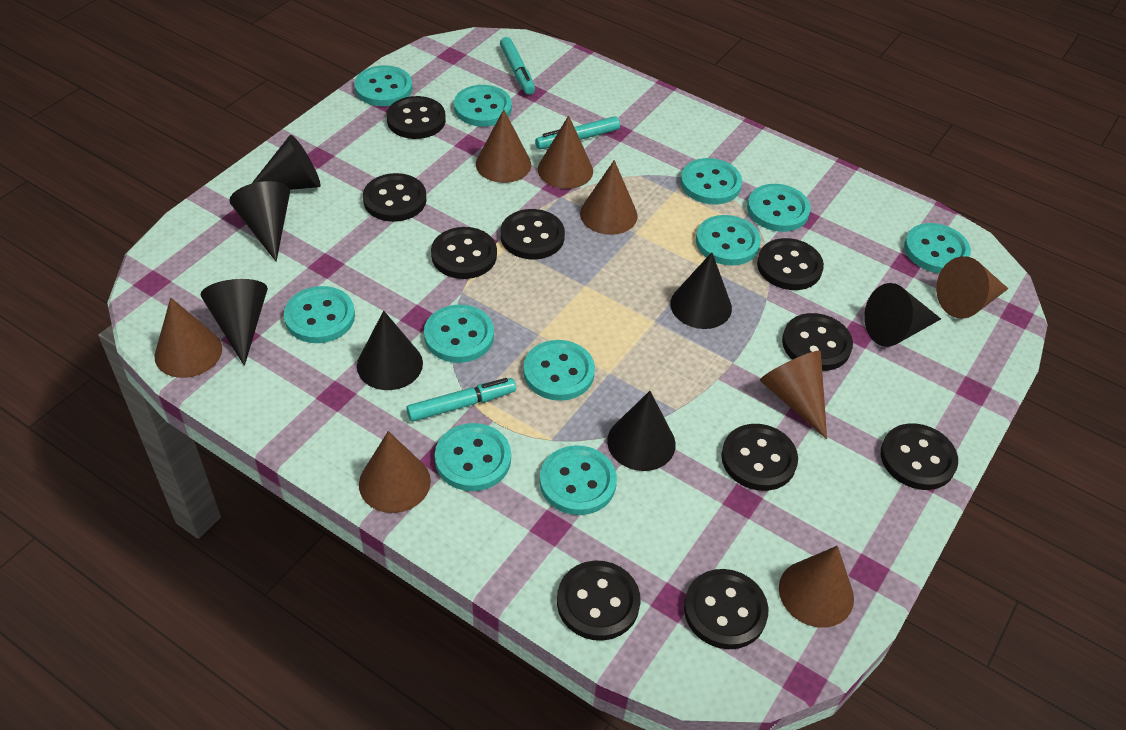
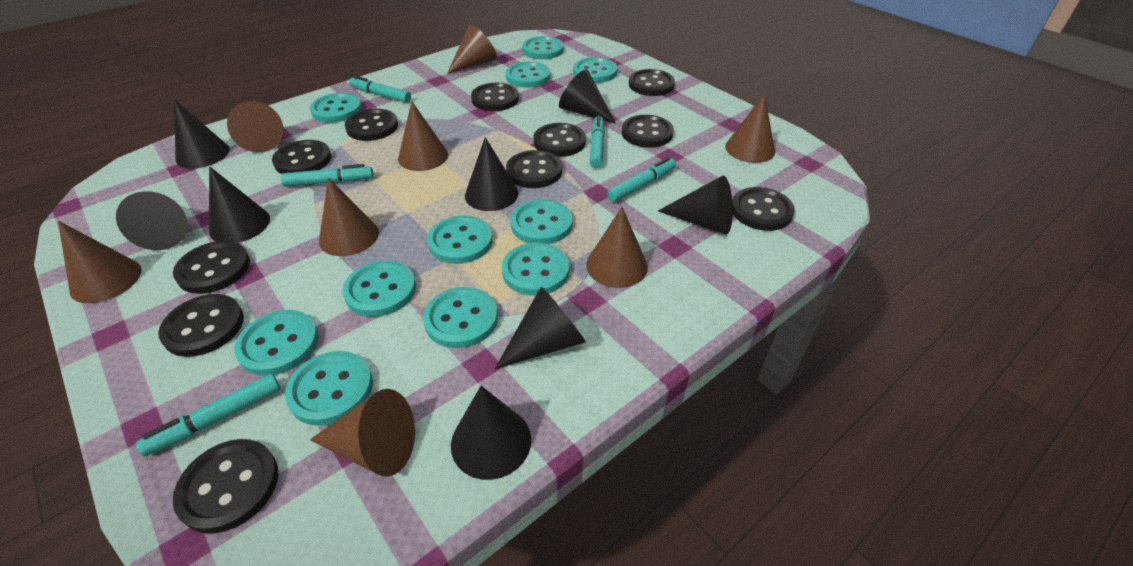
black button: [363,173,427,222] [386,96,446,139] [431,227,497,279] [501,209,565,259] [557,561,640,641] [684,569,768,649] [721,424,798,491] [757,238,824,290] [782,313,853,371] [881,423,958,490] = 10 -> [158,294,244,357] [173,241,250,294] [173,439,278,534] [272,140,331,174] [345,109,398,141] [471,83,519,111] [506,150,562,188] [533,123,586,157] [622,115,674,148] [629,69,675,96] [732,187,795,231] = 11
black cone: [201,279,268,366] [229,181,290,262] [251,135,321,190] [357,311,423,390] [607,391,676,471] [670,252,732,329] [864,283,941,347] = 7 -> [116,191,188,250] [174,99,229,169] [209,166,270,243] [451,386,531,480] [465,137,519,211] [495,286,586,369] [559,69,616,124] [658,176,733,235] = 8
turquoise marker: [406,378,516,422] [500,37,535,95] [535,116,620,149] = 3 -> [136,374,281,456] [281,164,373,187] [349,76,411,103] [590,115,605,168] [607,157,676,202] = 5

